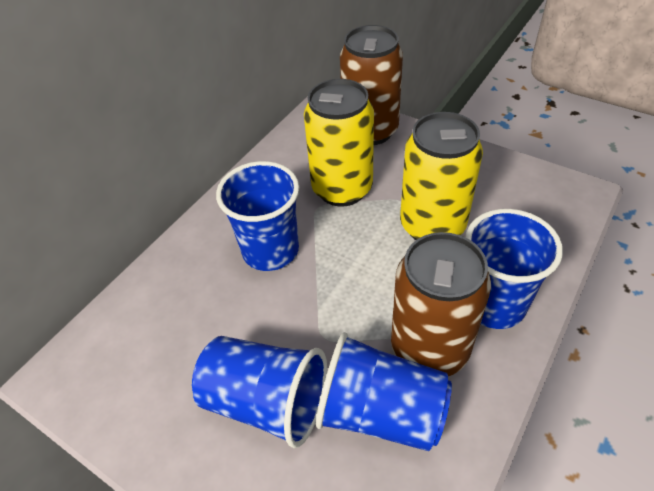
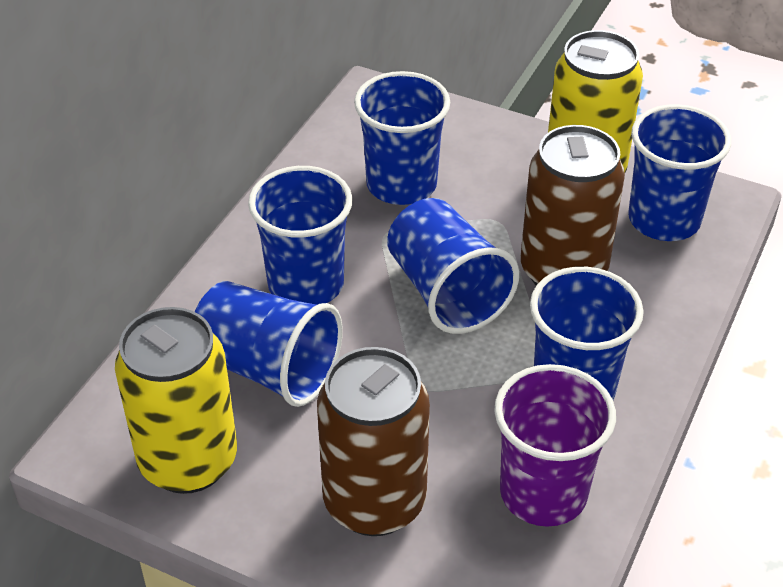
blue cup: [192,336,327,448] [216,161,299,271] [316,332,452,451] [465,209,563,329] = 4 -> [195,281,343,407] [248,166,353,305] [354,71,450,205] [387,198,519,334] [530,267,644,400] [628,104,731,241] = 6
purple cup: none = 0 -> [494,364,616,527] = 1

